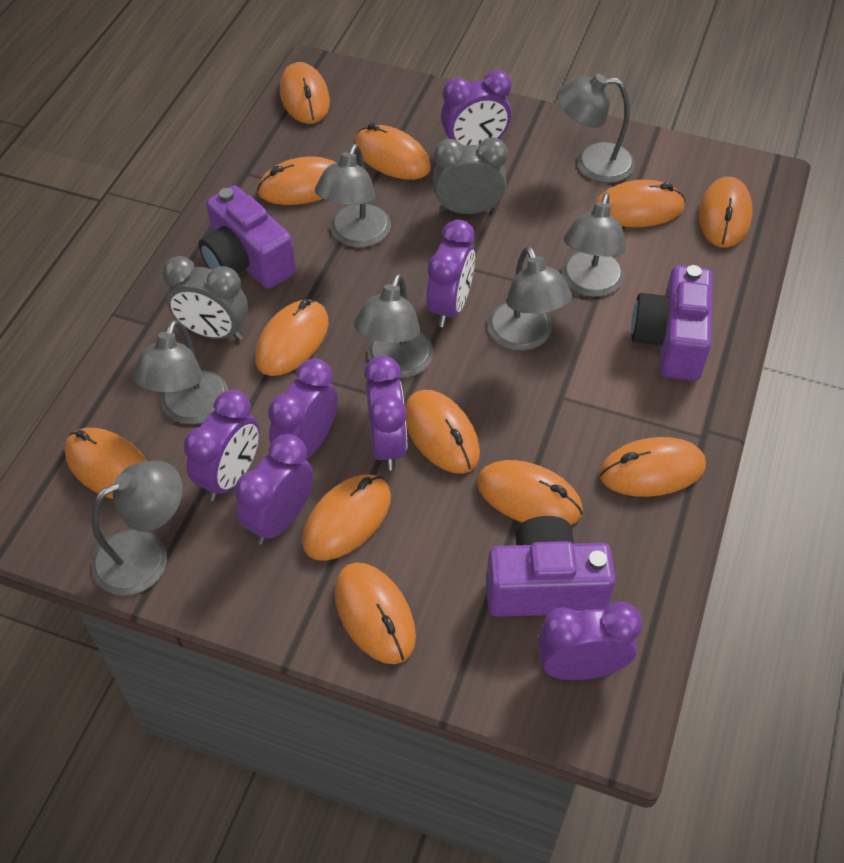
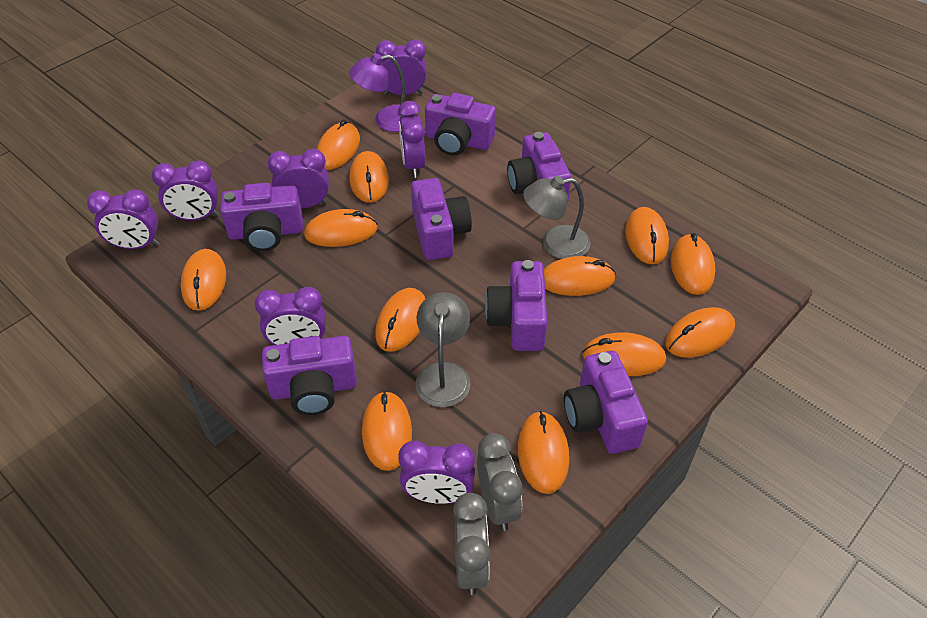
grey lamp: [92,461,183,595] [132,320,228,424] [315,144,391,248] [354,274,433,378] [487,246,572,351] [557,74,635,183] [561,193,626,297] = 7 -> [415,292,471,407] [523,176,591,259] = 2
purple camera: [199,185,296,289] [486,516,616,617] [631,265,713,381] = 3 -> [220,183,303,251] [262,336,357,415] [411,178,472,260] [425,93,496,156] [485,260,548,351] [507,132,571,204] [564,351,648,454] = 7
purple lamp: none = 0 -> [349,53,417,132] = 1

